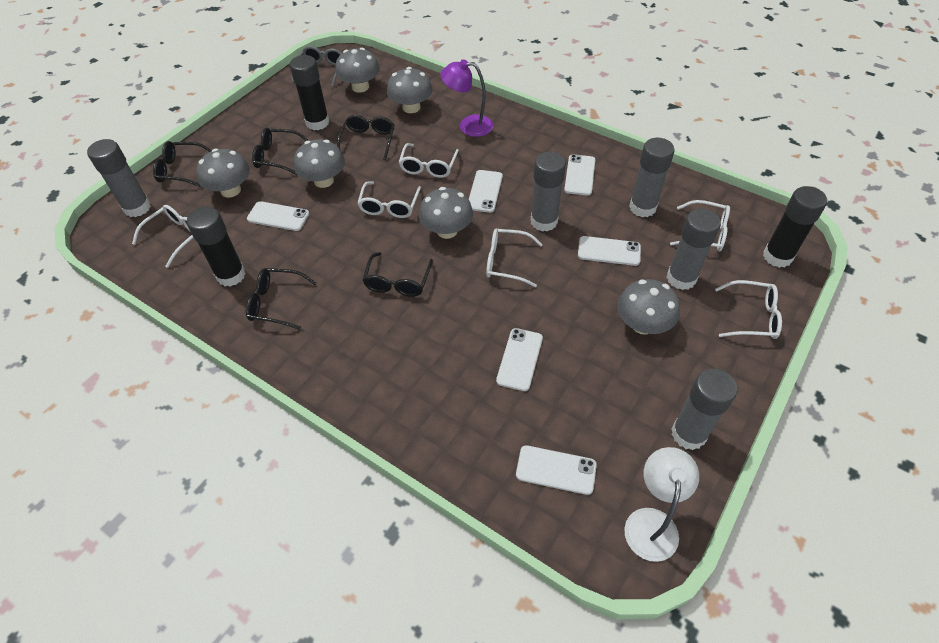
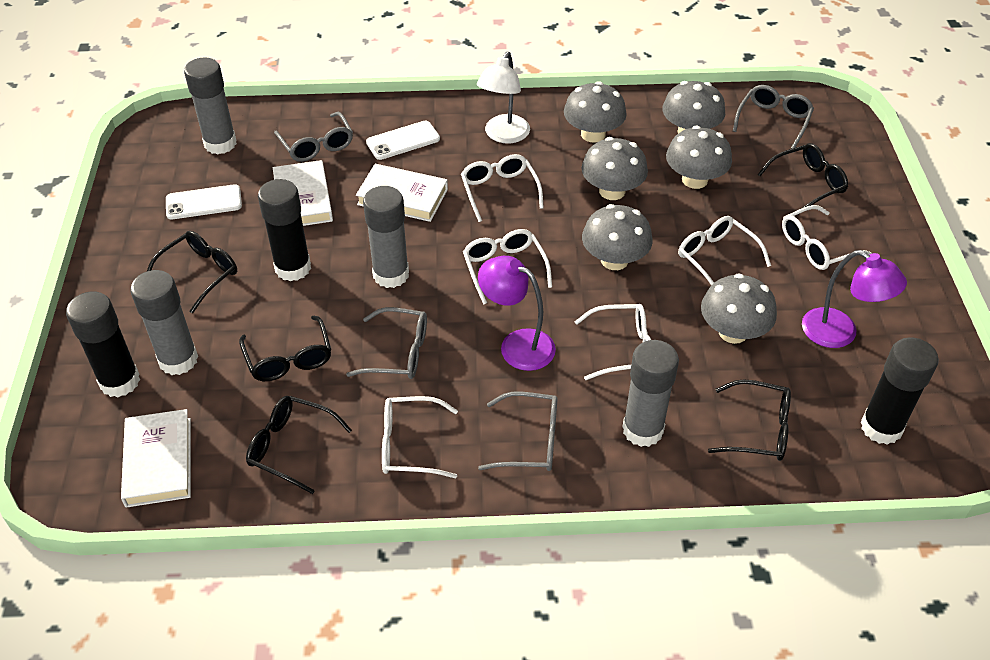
grey glasses: [292,46,342,87] = 1 -> [274,112,353,162] [346,307,427,379] [478,392,558,471] [733,85,814,149] = 4
grey glue stick: [87,139,151,217] [531,152,566,232] [629,138,675,217] [666,208,721,290] [672,368,737,450] = 5 -> [131,270,198,375] [184,57,237,154] [363,186,409,288] [623,340,679,447] = 4
purple lamp: [440,59,493,137] = 1 -> [478,256,556,371] [802,250,907,348] = 2
white book: none = 0 -> [121,409,191,508] [273,160,333,226] [356,164,448,222] = 3
white phone: [247,201,309,231] [469,170,503,213] [496,328,543,391] [516,445,597,495] [564,154,595,196] [578,236,641,266] = 6 -> [166,184,242,220] [366,121,440,160] = 2

